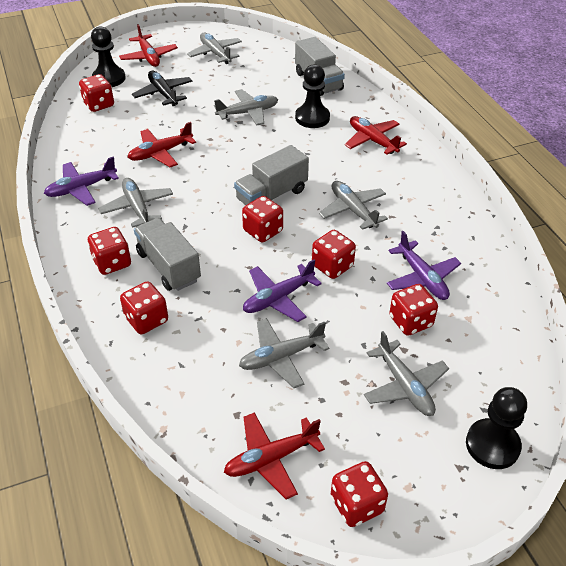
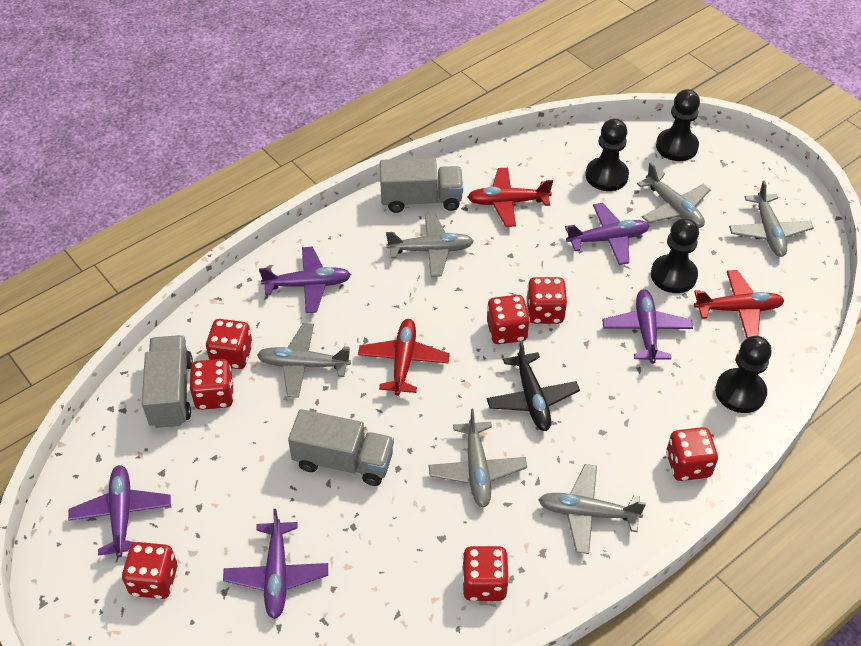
black pawn: [91,26,126,87] [295,64,330,128] [466,387,527,469] = 3 -> [585,119,629,191] [651,218,699,293] [656,89,700,161] [715,336,771,413] = 4
purple plane: [44,157,119,206] [243,259,322,322] [387,231,461,300] = 3 -> [68,465,171,558] [223,509,328,619] [259,246,351,313] [565,203,649,265] [602,289,693,364] = 5
red plane: [119,24,178,67] [128,122,196,167] [224,412,325,499] [345,116,407,155] = 4 -> [358,319,450,396] [468,168,553,227] [694,270,785,338] = 3

